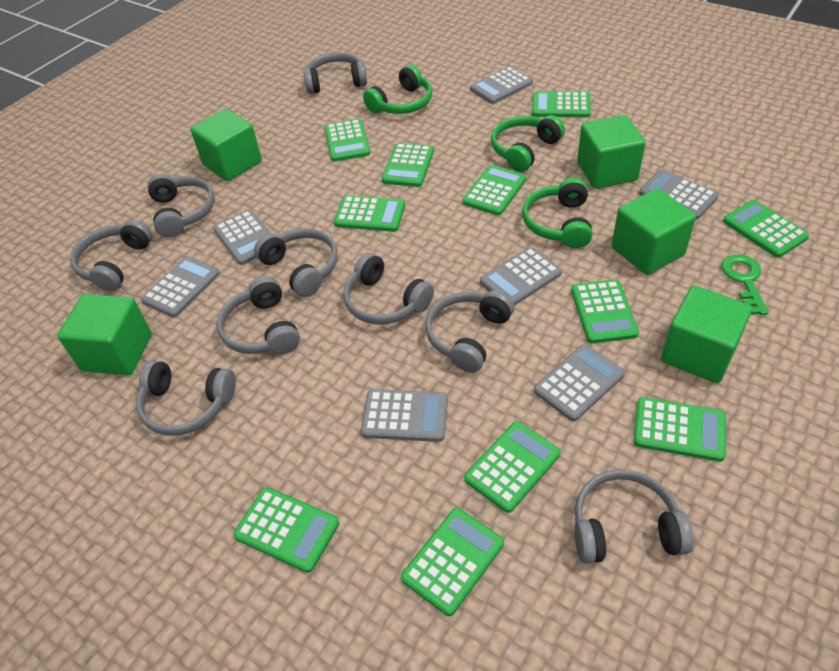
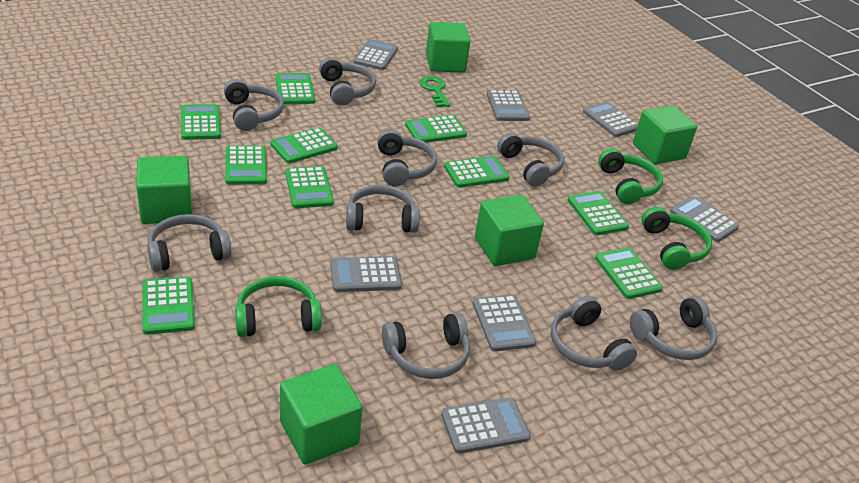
green calculator: [233,487,339,573] [325,119,370,162] [334,196,405,232] [382,143,434,187] [401,508,504,616] [463,165,527,216] [464,421,561,513] [532,91,591,118] [571,280,639,343] [634,397,726,462] [723,200,809,258] = 11 -> [143,277,195,335] [181,104,221,140] [225,146,267,185] [271,127,338,164] [275,73,315,104] [285,166,334,208] [405,115,467,143] [444,156,510,188] [567,191,629,235] [595,247,663,299] = 10

